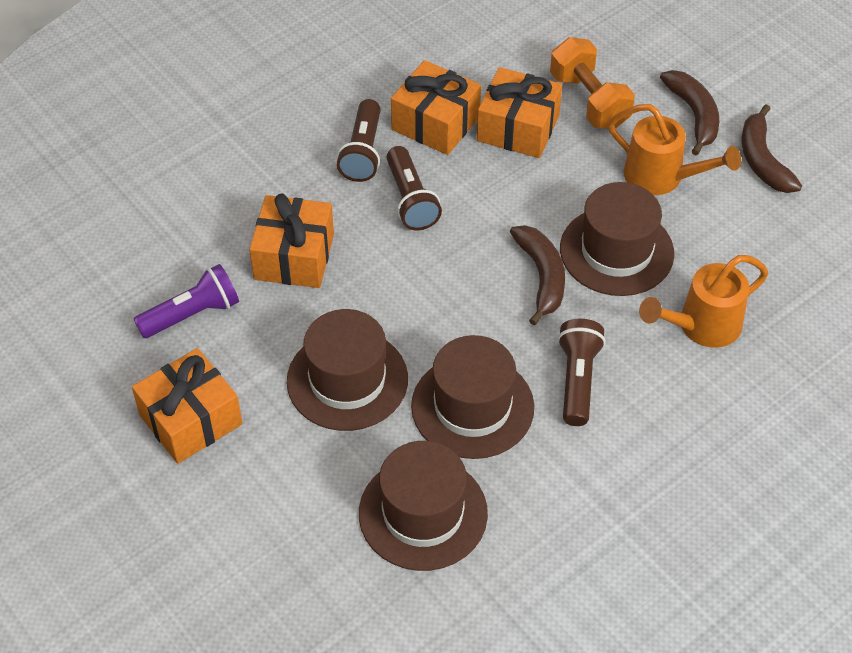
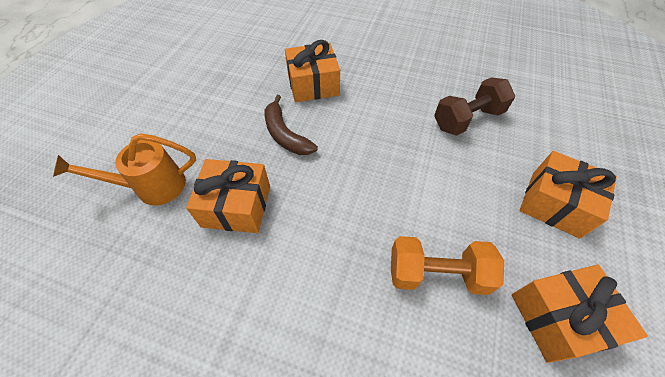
brown banana: [510,225,565,325] [660,70,719,155] [742,104,802,193] = 3 -> [264,95,318,155] = 1
brown dumbbell: none = 0 -> [434,78,515,136] = 1
brown flashlight: [337,99,381,182] [387,146,442,230] [557,319,606,426] = 3 -> none = 0
brown hat: [287,309,408,431] [359,441,488,571] [411,335,534,459] [560,182,674,296] = 4 -> none = 0
orange watering can: [608,104,741,195] [639,255,768,348] = 2 -> [53,133,196,205] = 1
purple flashlight: [134,264,239,338] = 1 -> none = 0

